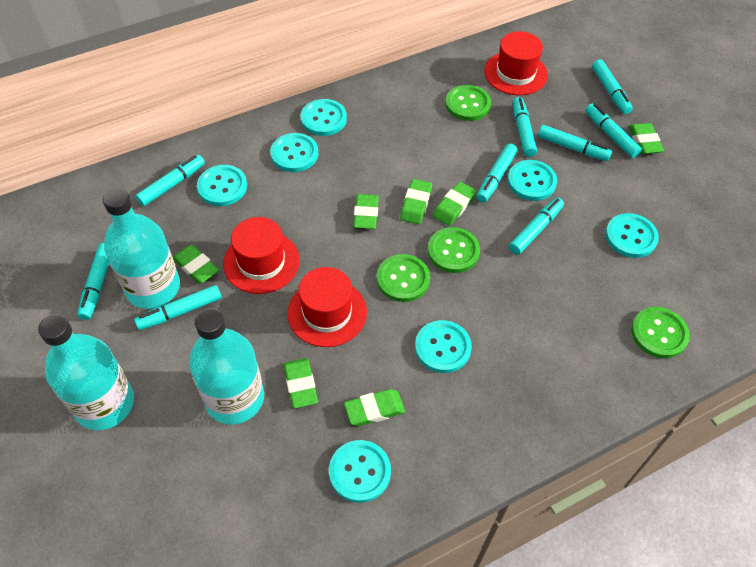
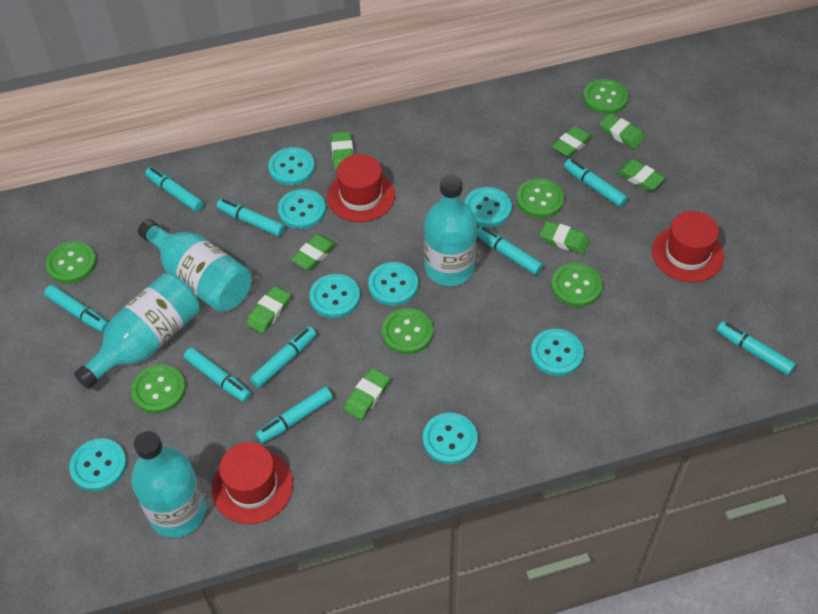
green button: [377,254,430,302] [428,227,480,273] [445,85,491,121] [631,307,690,358] = 4 -> [46,241,96,284] [131,365,186,414] [382,308,433,354] [516,178,564,218] [551,263,602,307] [583,79,628,114] = 6
green eraser: [173,245,219,284] [284,358,318,408] [344,389,405,426] [353,194,379,229] [400,179,432,224] [433,181,476,226] [629,123,664,154] = 7 -> [246,286,291,334] [291,234,337,270] [331,131,354,171] [344,368,390,420] [540,221,590,254] [552,126,592,157] [600,113,645,149] [616,159,665,191] = 8
turquoise bottle: [38,314,134,430] [103,188,180,309] [189,308,264,424] = 3 -> [74,273,200,389] [131,431,206,538] [138,219,251,312] [424,174,477,286] = 4
turquoise button: [197,165,247,206] [270,133,319,172] [300,99,347,136] [329,440,391,503] [415,320,472,373] [508,160,557,201] [605,213,659,258] = 7 -> [69,438,127,491] [268,147,315,185] [278,189,326,229] [309,274,360,318] [368,262,418,306] [423,413,478,464] [464,187,512,227] [531,329,584,376] = 8

